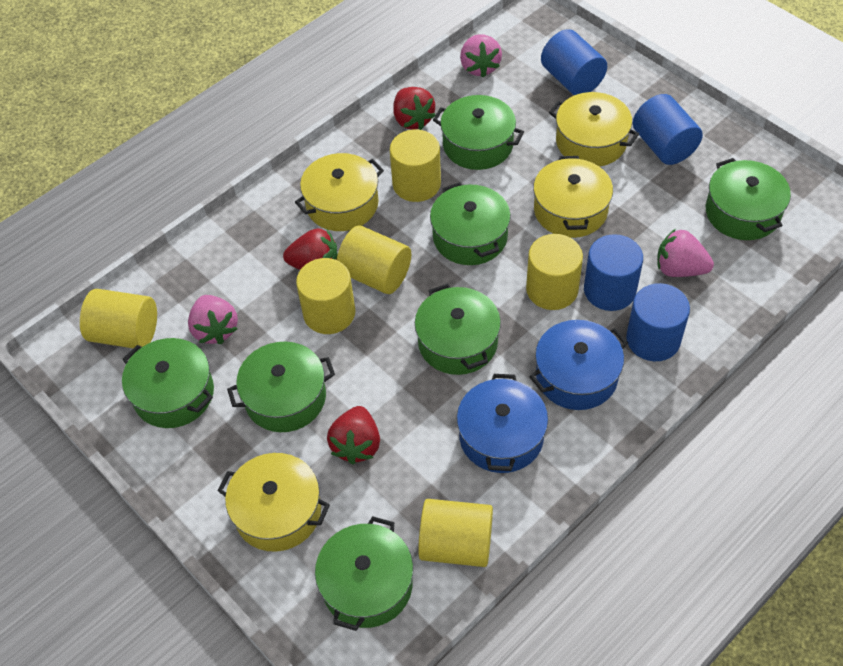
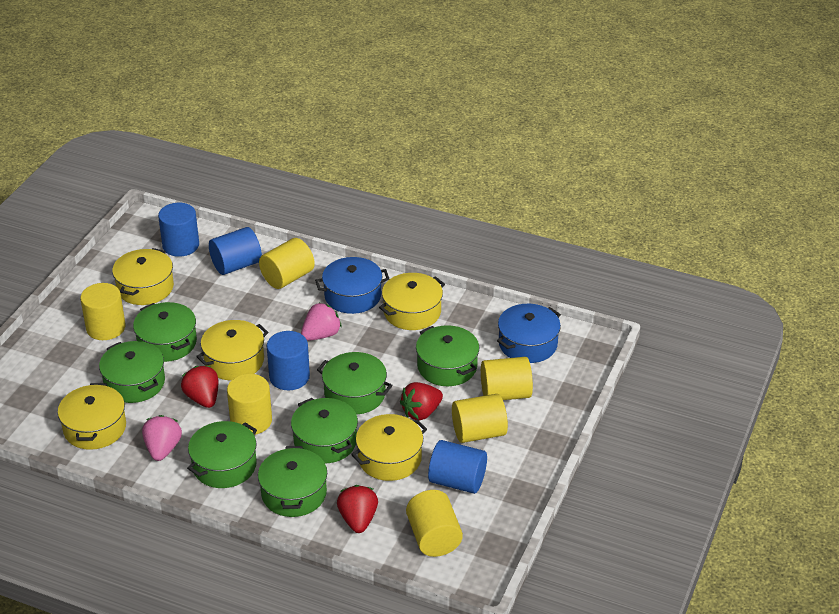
pink strawberry: [188,295,238,345] [460,34,502,78] [657,229,714,277] = 3 -> [142,415,182,461] [301,303,342,341] = 2
yellow pot: [217,453,330,552] [295,153,384,231] [533,156,613,238] [549,92,639,167] = 4 -> [58,383,126,450] [112,248,174,305] [196,320,268,380] [351,414,427,481] [379,273,445,330] = 5

